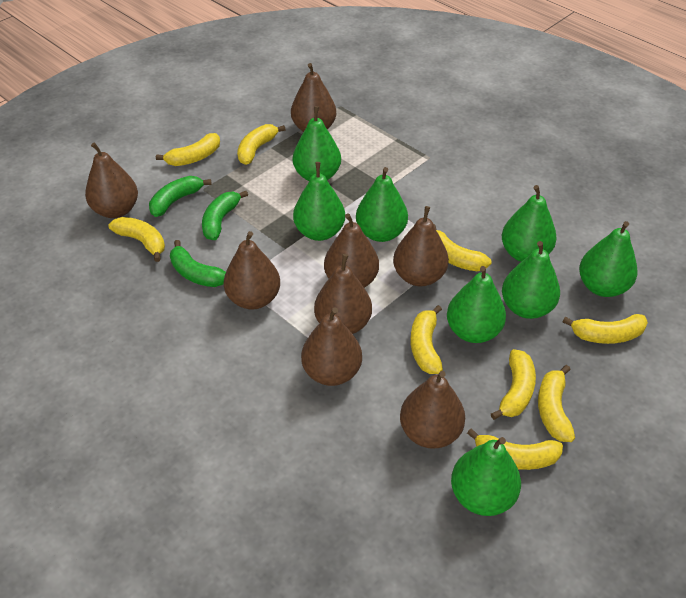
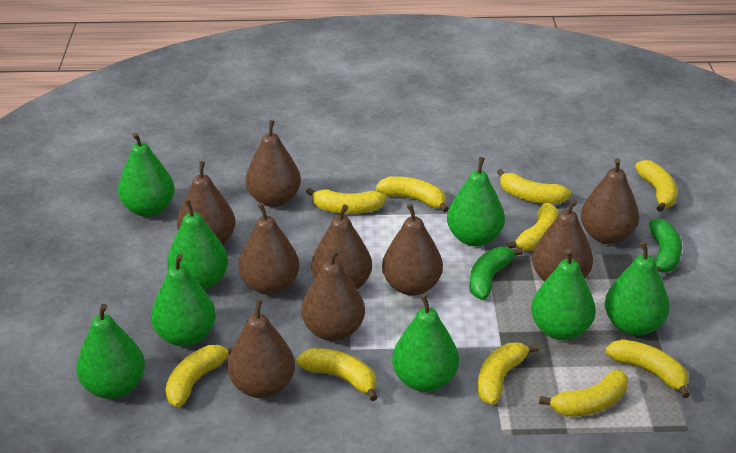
brown pear: [85,142,138,218] [224,231,280,310] [291,63,336,132] [301,307,362,386] [314,254,372,334] [324,213,379,288] [393,206,449,286] [400,371,465,449] = 8 -> [177,161,236,245] [227,299,295,398] [238,203,299,295] [245,120,301,207] [301,249,365,341] [311,204,372,289] [382,204,443,295] [532,199,593,282] [580,158,639,244] = 9
green banana: [149,176,212,217] [170,240,226,287] [202,191,248,240] = 3 -> [470,247,523,299] [649,218,682,273] = 2
yellow banana: [109,217,165,262] [156,133,220,166] [237,124,286,165] [411,305,443,374] [434,224,492,271] [467,428,563,470] [491,349,536,420] [538,365,575,442] [562,314,648,344] = 9 -> [165,345,233,407] [296,348,378,401] [306,188,386,214] [376,176,449,212] [478,343,539,405] [497,169,571,204] [506,203,559,251] [539,370,628,417] [605,339,690,398] [635,160,678,212] = 10

